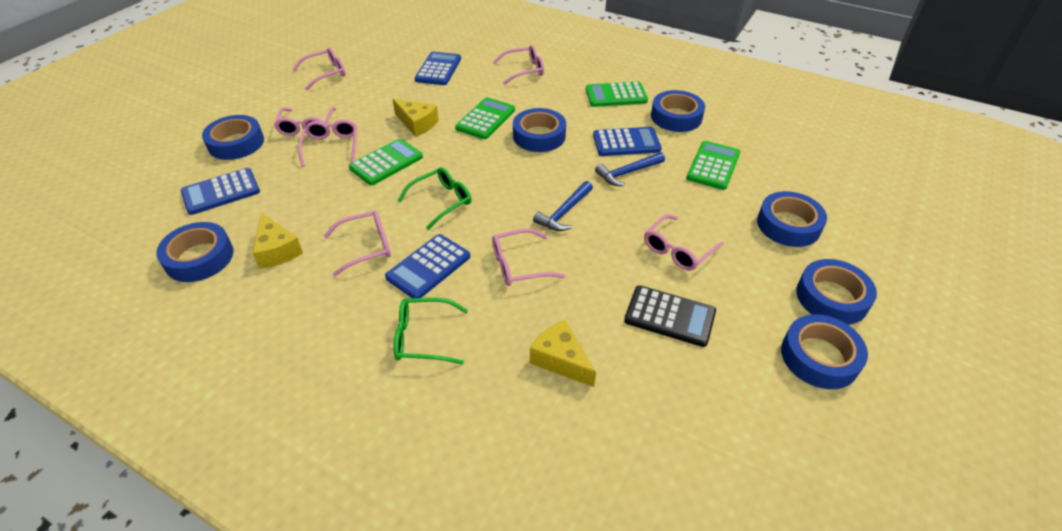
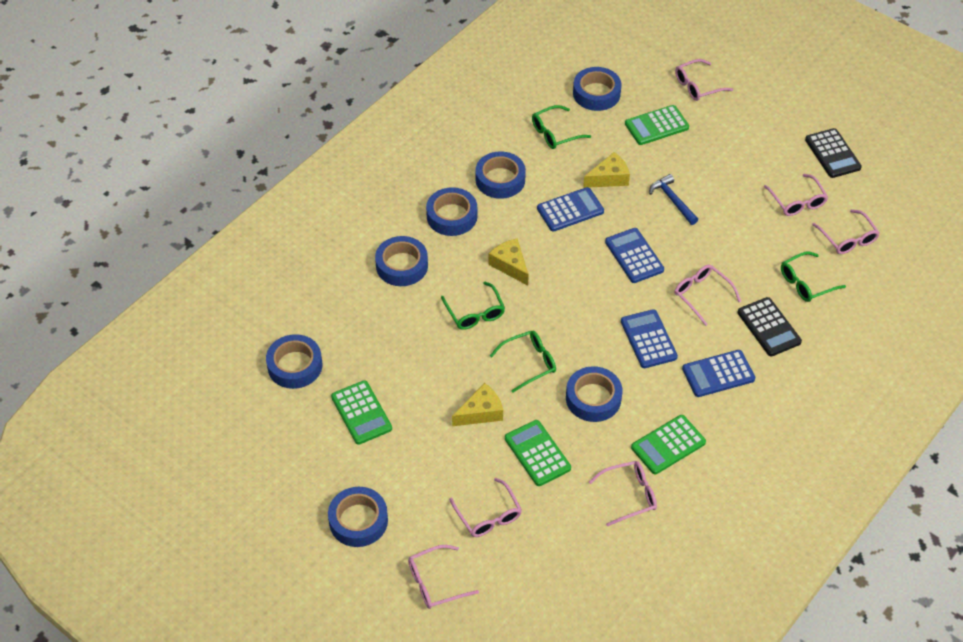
black calculator: [624,285,716,347] = 1 -> [738,297,802,357] [805,128,862,178] = 2
blue hammer: [533,181,593,231] [595,152,665,186] = 2 -> [649,174,698,225] = 1
green glasses: [393,298,468,365] [398,167,471,230] = 2 -> [441,282,505,330] [490,331,556,393] [532,105,591,149] [781,251,846,302] = 4

